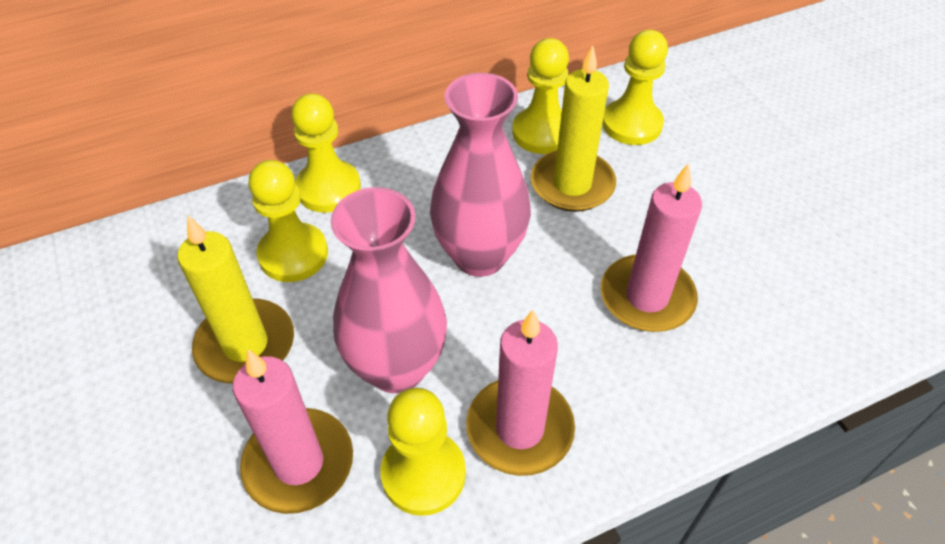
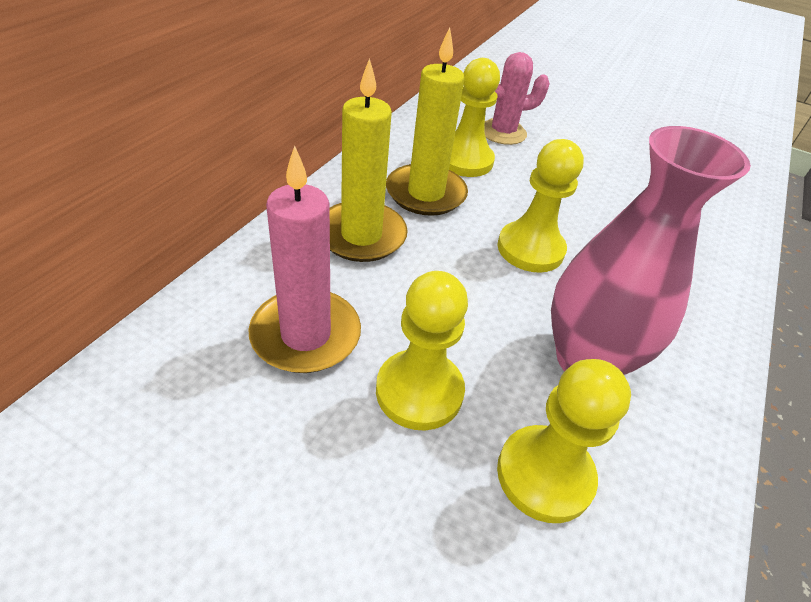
pink cactus: none = 0 -> [484,52,550,145] = 1
pink candle: [233,349,353,514] [466,309,575,476] [601,163,702,332] = 3 -> [248,146,361,373] = 1
pink vase: [331,187,447,393] [430,73,531,277] = 2 -> [551,126,751,375] = 1
yellow pawn: [249,160,328,282] [291,93,361,213] [380,388,466,516] [512,38,569,154] [602,30,668,145] = 5 -> [376,271,468,431] [449,58,500,177] [497,139,584,273] [497,359,631,523] = 4

